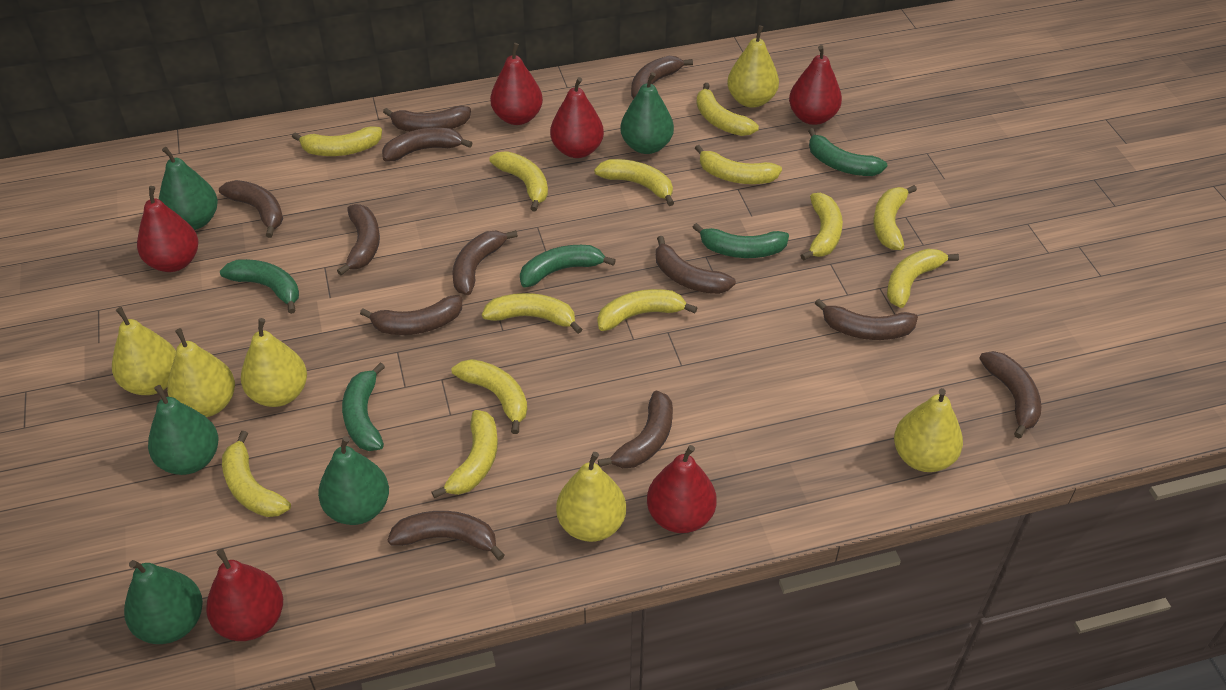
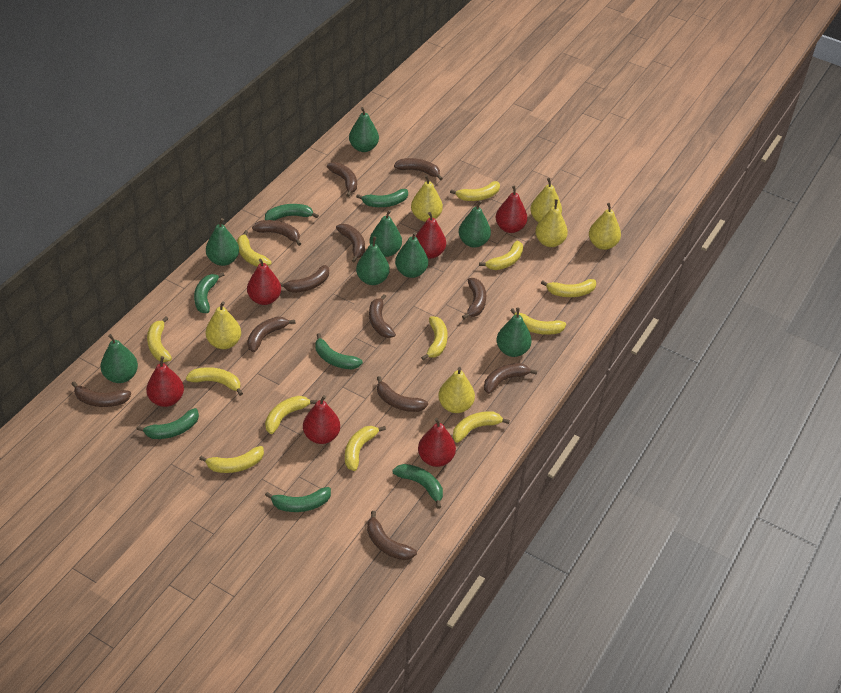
green banana: [220,259,299,314] [342,362,385,451] [520,245,616,287] [692,223,789,258] [808,128,887,176] = 5 -> [136,408,199,439] [194,272,224,313] [265,204,319,221] [265,487,331,512] [315,333,363,369] [356,189,408,207] [392,464,443,509] = 7
green pear: [124,560,203,644] [148,385,218,475] [159,147,218,230] [318,436,389,525] [620,72,674,154] = 5 -> [101,334,138,383] [206,218,239,266] [349,107,379,152] [356,237,390,285] [370,210,402,257] [395,232,428,278] [459,200,491,248] [497,308,532,357] = 8
yellow banana: [222,431,291,517] [292,126,382,156] [431,410,498,499] [452,359,527,434] [482,293,582,334] [489,151,548,212] [594,159,674,206] [597,289,697,331] [695,145,782,184] [696,83,759,136] [801,193,843,260] [873,185,917,250] [887,249,959,308] = 13 -> [147,317,172,362] [186,367,243,396] [199,446,264,473] [237,230,272,266] [265,396,317,434] [345,426,386,471] [421,317,448,360] [450,181,500,201] [453,411,510,443] [479,240,523,270] [510,308,566,335] [541,279,596,297] = 12

